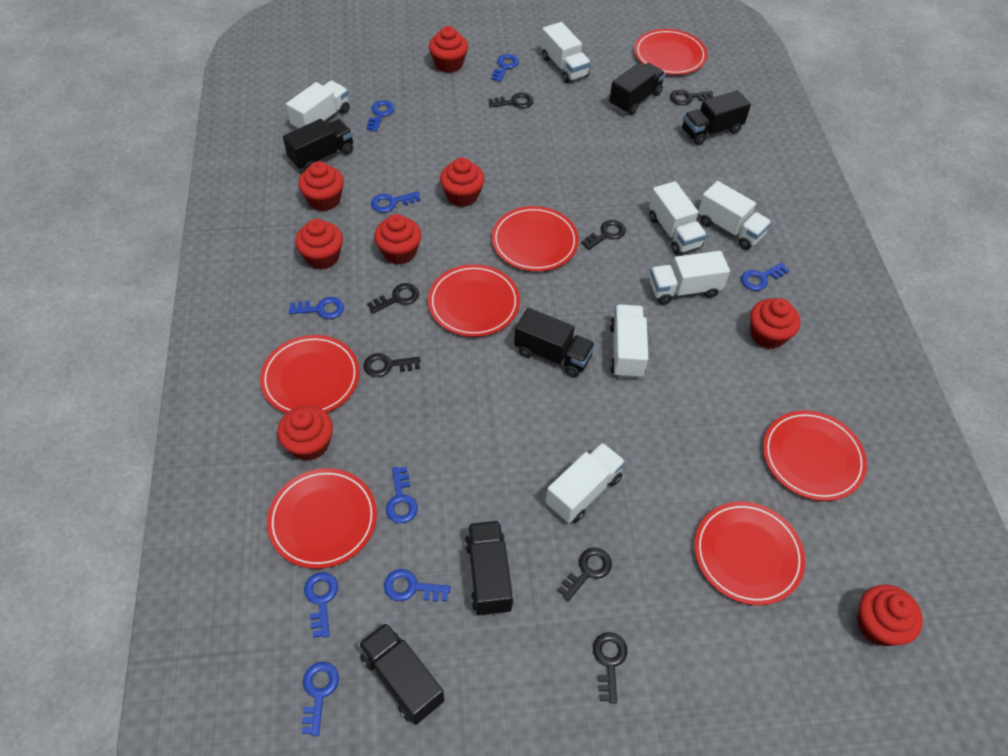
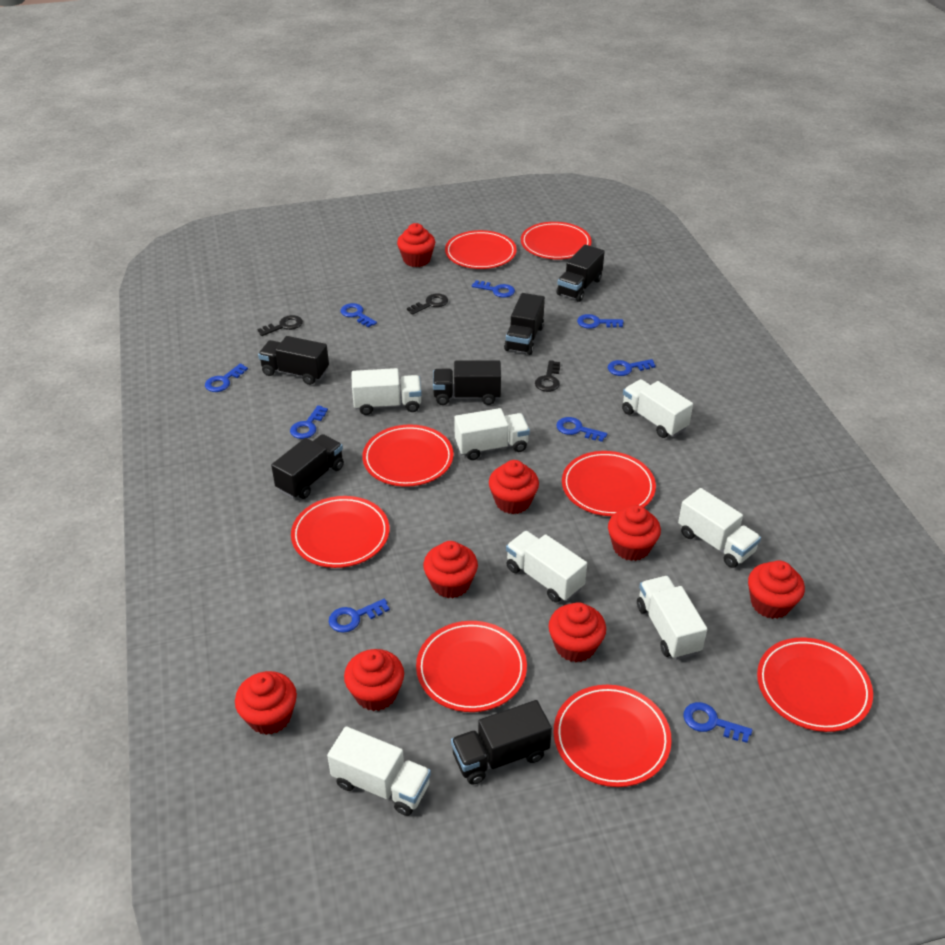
black key: [363,353,421,377] [367,283,419,314] [489,93,534,108] [557,547,612,601] [581,220,626,250] [593,632,628,703] [670,90,714,105] = 7 -> [257,315,303,336] [407,293,448,315] [535,360,560,392] = 3
red plate: [260,335,359,413] [267,468,377,569] [428,264,520,337] [492,206,579,271] [634,29,707,75] [694,502,805,605] [763,410,867,501] = 7 -> [291,496,389,568] [362,424,454,487] [416,621,527,712] [445,230,517,269] [521,222,592,259] [554,685,672,787] [562,451,656,516] [757,638,873,732] = 8

